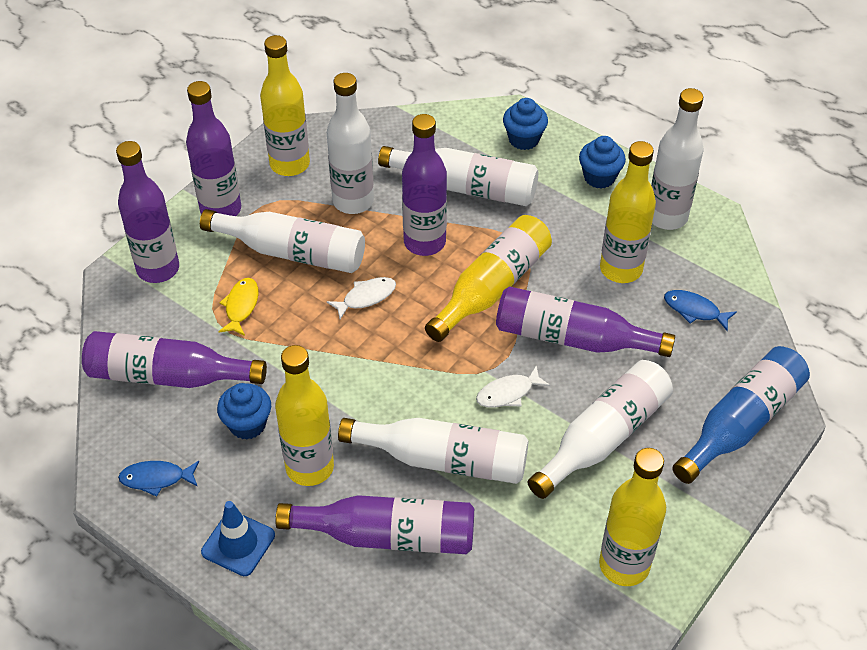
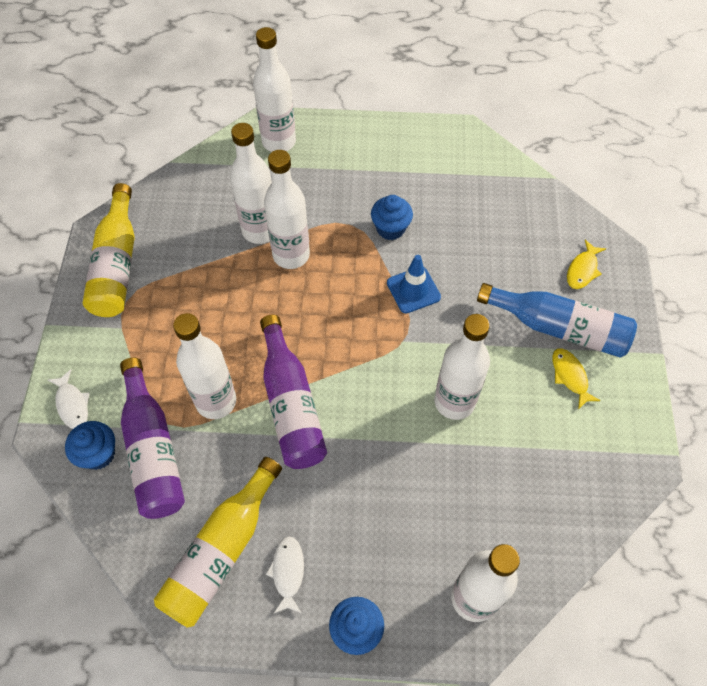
blue fish: [118,461,199,497] [664,290,737,331] = 2 -> none = 0
purple bottle: [82,331,267,388] [116,141,179,283] [186,81,241,216] [275,495,474,554] [402,114,447,256] [496,286,675,357] = 6 -> [120,358,185,519] [260,315,327,469] = 2
yellow bottle: [260,35,310,176] [275,345,334,486] [425,215,552,342] [599,448,666,586] [600,141,656,283] = 5 -> [83,183,134,317] [154,457,282,628] = 2
yellow fish: [218,278,259,336] = 1 -> [552,348,601,409] [567,240,606,289] = 2

